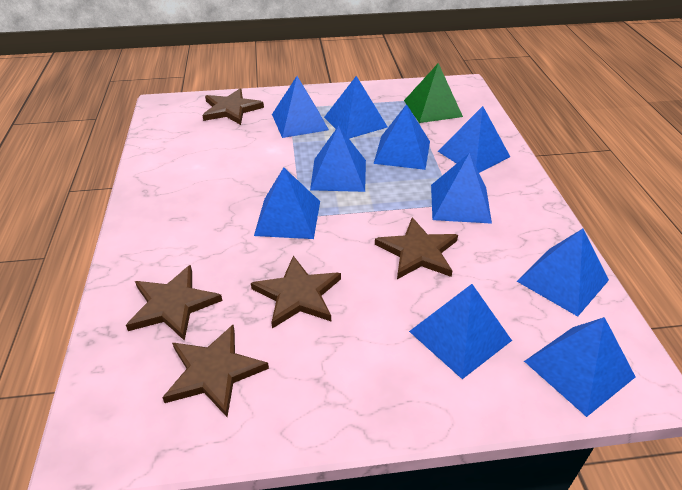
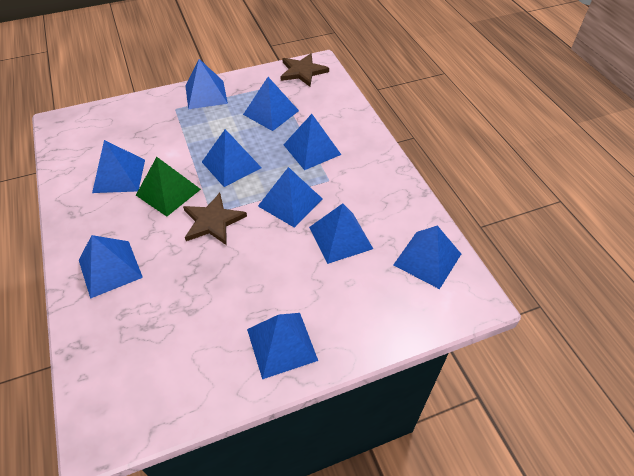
brown star: [126,265,223,341] [162,325,269,417] [202,88,264,125] [251,256,341,329] [375,217,458,279] = 5 -> [183,193,247,245] [280,53,329,87] = 2

